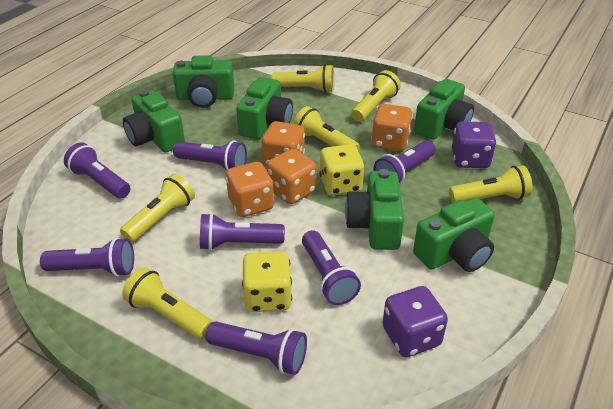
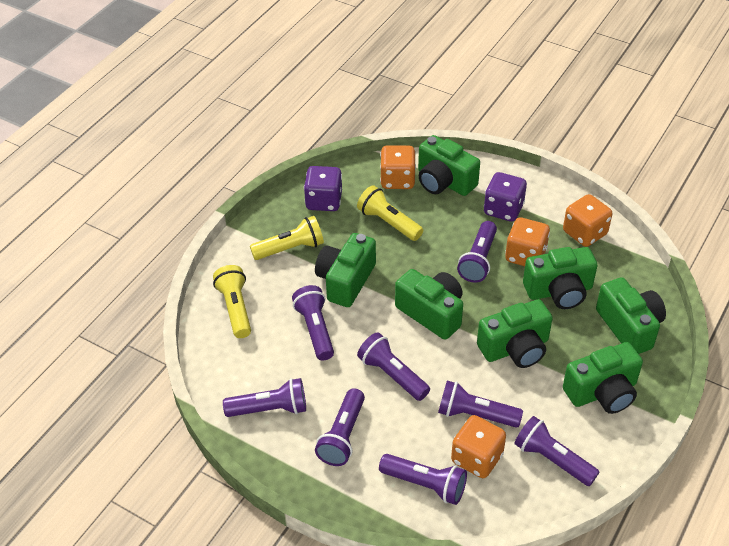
green camera: [123,90,185,152] [173,55,234,108] [236,77,293,139] [345,169,404,250] [413,197,495,272] [414,79,474,140] = 6 -> [315,233,376,307] [395,269,463,340] [418,135,480,196] [477,299,553,368] [523,247,597,309] [563,342,643,414] [596,277,666,354] = 7
purple flashlight: [40,237,134,277] [64,142,130,199] [173,140,247,170] [200,213,285,251] [206,321,307,375] [302,230,361,305] [374,141,436,185] = 7 -> [223,378,306,417] [292,285,334,361] [315,388,365,466] [357,332,430,401] [379,454,467,505] [438,380,523,428] [457,221,497,283] [514,416,599,486] = 8
yellow dice: [242,251,292,312] [319,144,365,196] = 2 -> none = 0
yellow flashlight: [120,174,195,243] [122,267,212,339] [271,64,334,93] [293,106,360,151] [351,70,401,122] [449,165,532,203] = 6 -> [213,265,251,338] [250,216,324,260] [357,185,423,241] = 3

